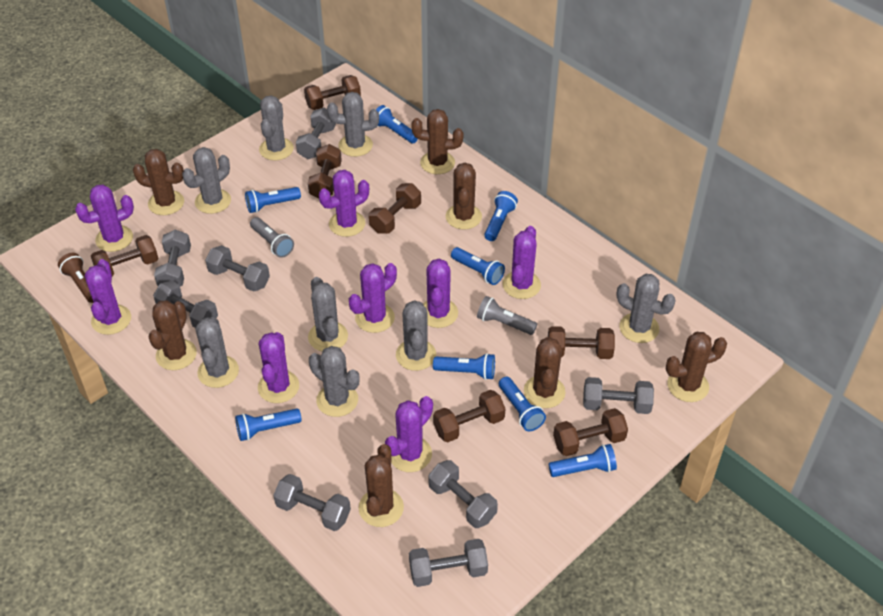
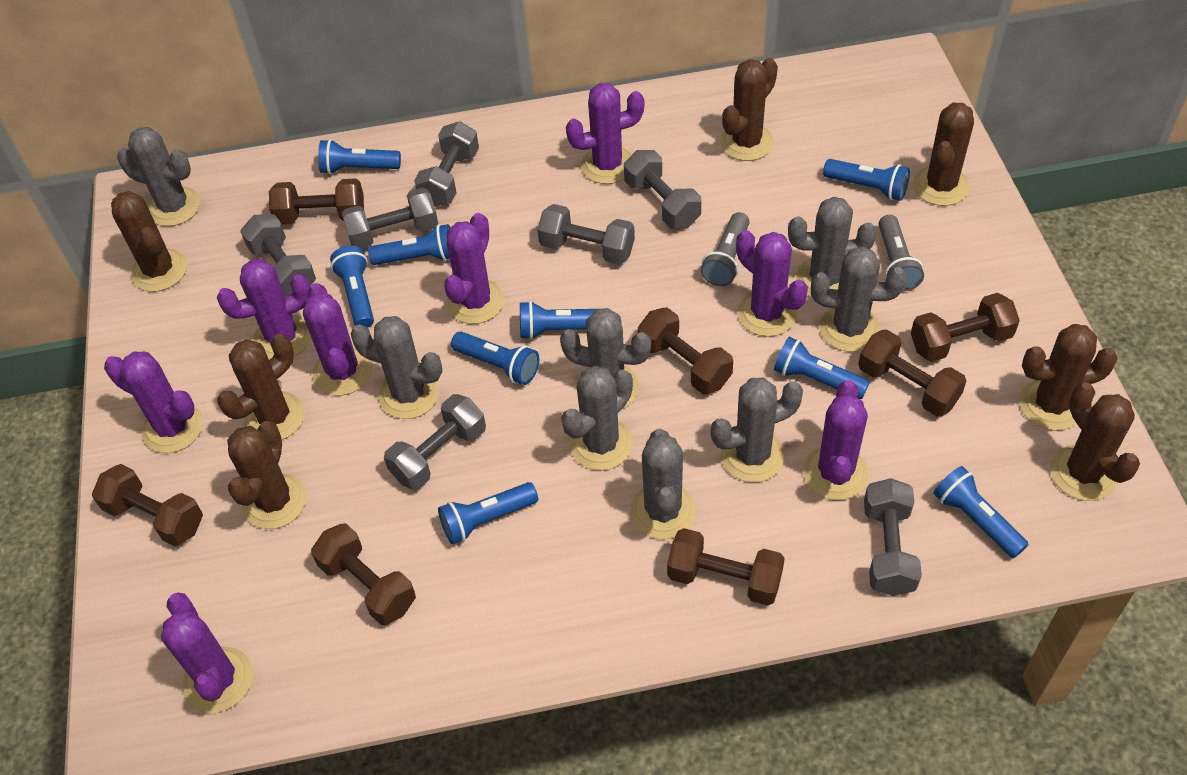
blue flashlight: [235,408,301,441] [245,187,301,213] [376,105,418,143] [433,353,495,380] [451,247,505,285] [484,191,518,241] [499,377,546,431] [549,444,617,477] = 8 -> [318,139,401,174] [330,246,374,328] [368,224,450,265] [438,482,538,544] [451,331,539,385] [520,301,596,340] [774,337,870,399] [823,159,910,201] [933,466,1029,558] = 9
brown flashlight: [58,253,94,303] = 1 -> none = 0
grey dumbbell: [153,280,218,328] [154,229,191,287] [205,245,270,292] [273,474,351,531] [296,108,336,159] [409,539,488,587] [428,460,498,528] [583,377,654,414] = 8 -> [241,214,316,296] [342,188,438,249] [384,394,486,490] [414,121,479,207] [537,204,635,264] [624,150,701,229] [864,478,922,596] = 7

